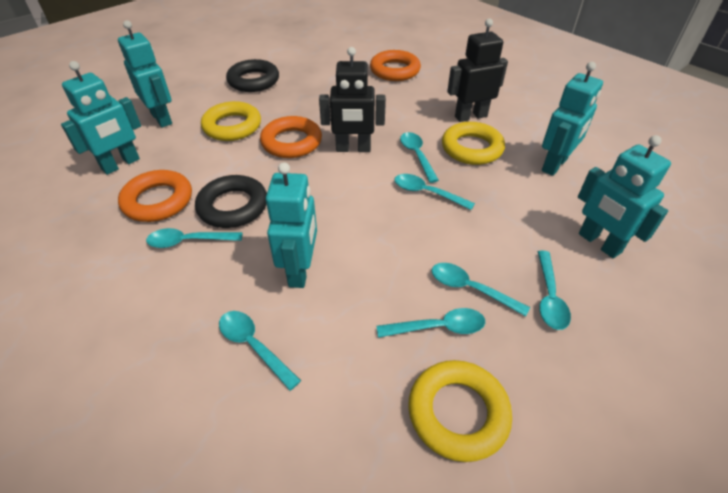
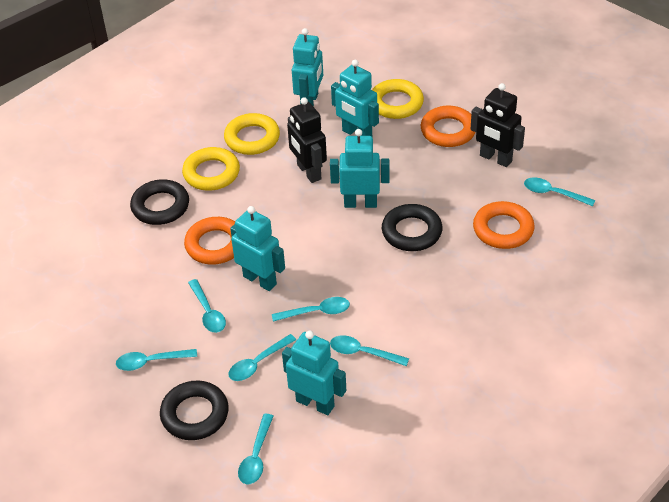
black ring: [195,175,267,228] [226,59,279,92] = 2 -> [130,179,189,225] [160,381,229,440] [382,204,442,251] = 3

